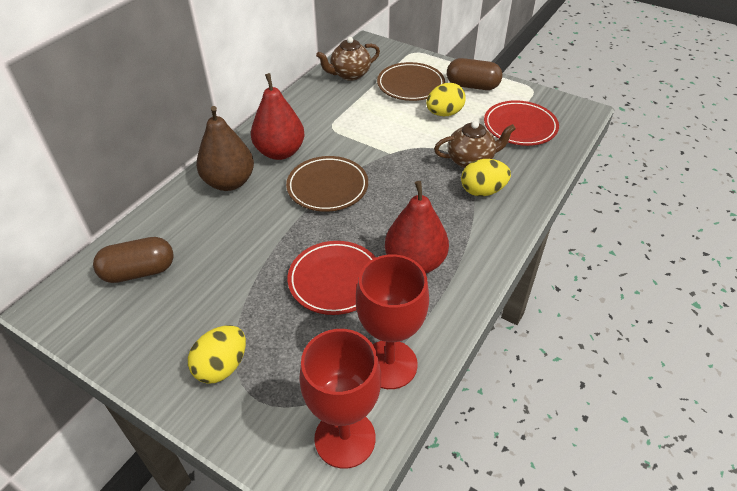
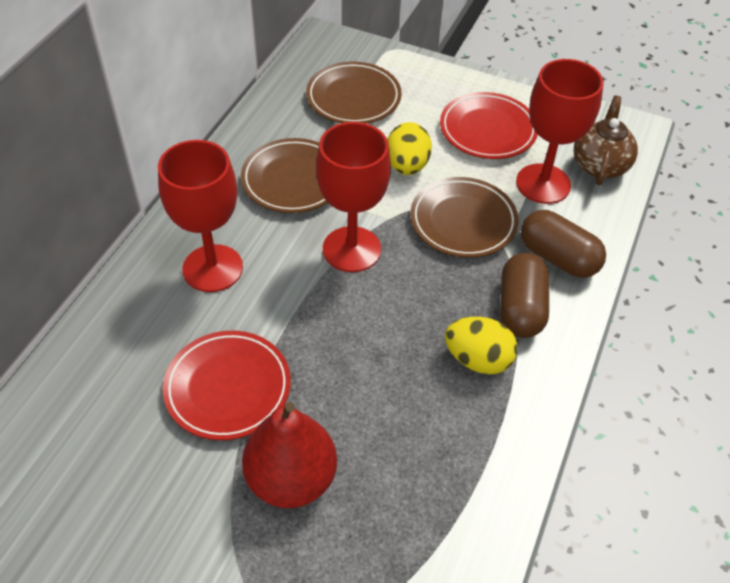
brown pear: [196,106,254,191] = 1 -> none = 0
brown plate: [286,156,368,212] [377,62,445,101] = 2 -> [241,138,328,213] [306,62,402,124] [410,177,519,258] = 3
brown teapot: [316,37,380,81] [434,121,516,168] = 2 -> [574,96,638,185] = 1
red goblet: [299,329,381,469] [356,254,429,389] = 2 -> [158,140,243,292] [316,122,391,272] [516,59,604,204] = 3
red pear: [251,73,305,160] [385,181,449,273] = 2 -> [242,402,337,508] = 1
yellow egg: [188,325,246,384] [426,83,466,116] [461,159,511,196] = 3 -> [387,122,432,175] [445,317,518,374] = 2

